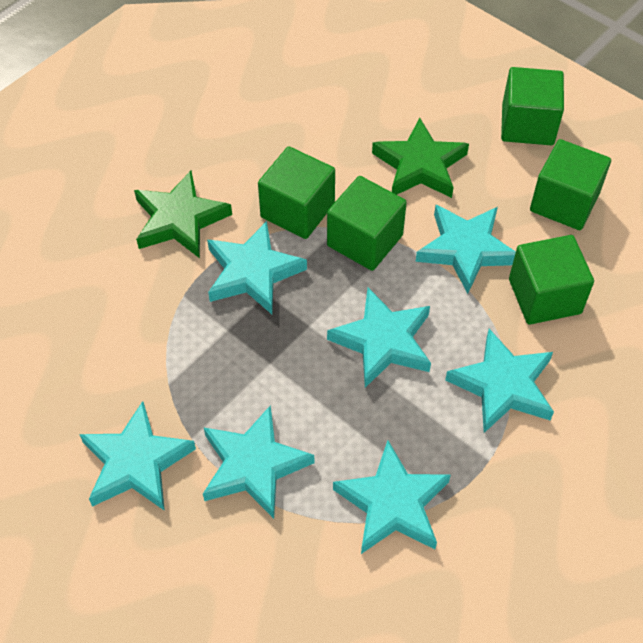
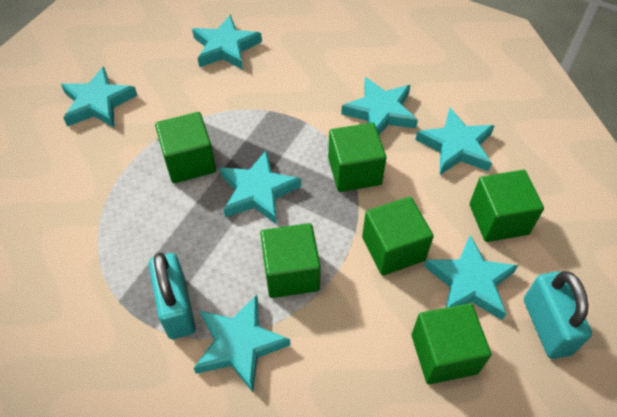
green cube: [258,146,335,239] [327,176,407,271] [501,67,564,145] [509,235,594,325] [530,139,611,230] = 5 -> [155,112,216,183] [260,223,321,298] [328,122,386,192] [362,197,434,275] [411,303,491,384] [469,170,544,242] = 6
green star: [134,171,232,258] [372,118,469,198] = 2 -> none = 0
turquoise padlock: none = 0 -> [149,252,196,339] [524,271,592,359] = 2

